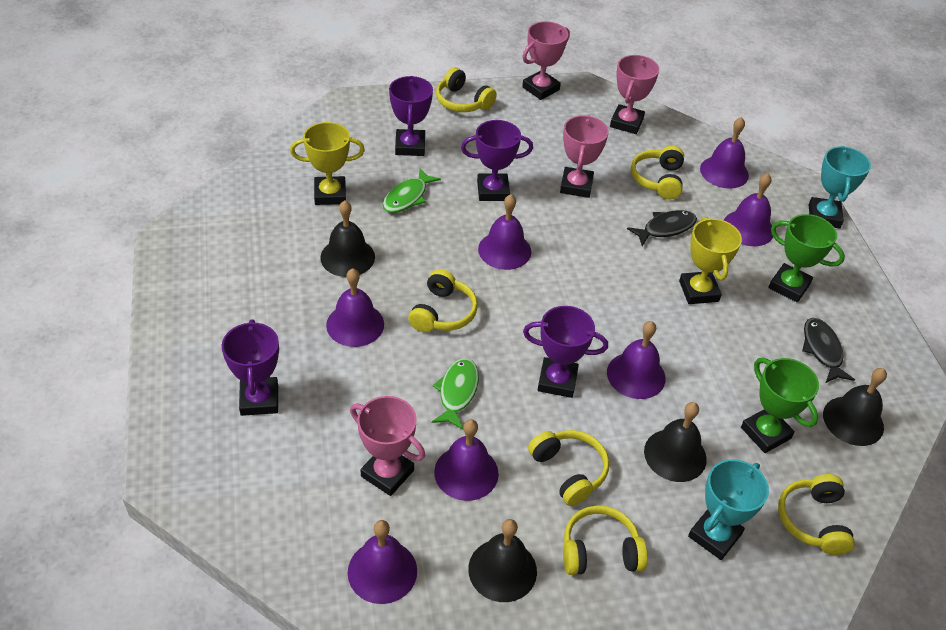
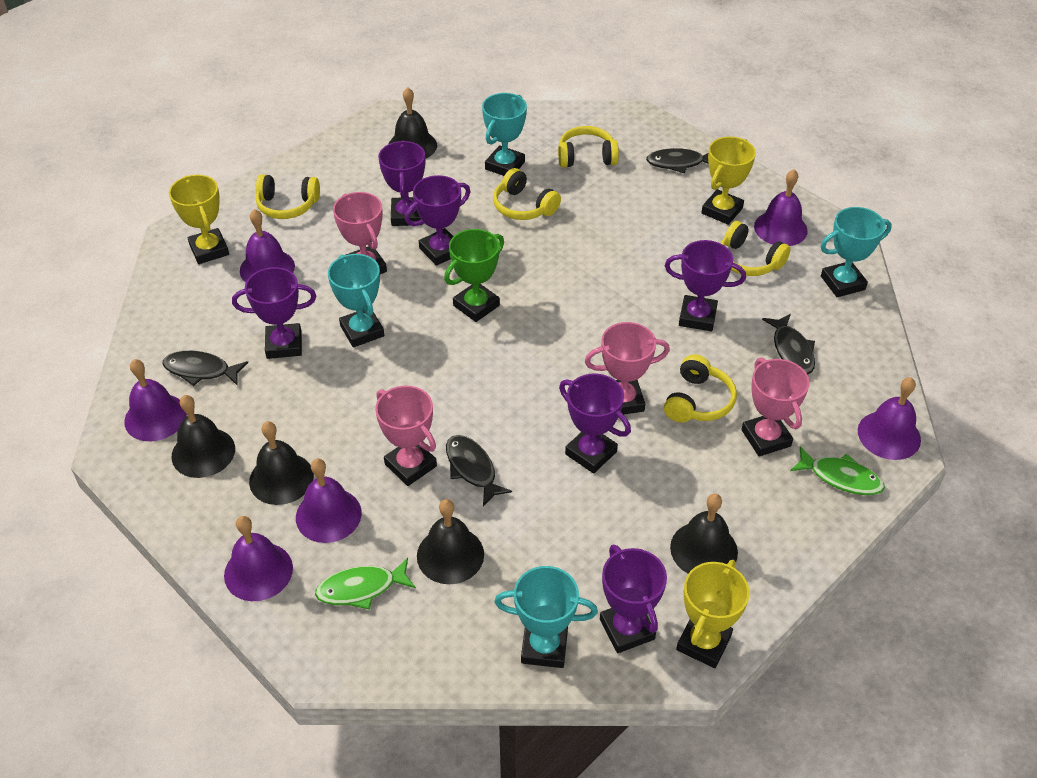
black bell: [320,201,375,277] [468,519,537,602] [644,402,707,482] [823,368,887,446] = 4 -> [171,395,235,478] [249,421,314,505] [389,87,437,159] [417,499,484,584] [670,494,738,574] = 5
black fish: [627,210,697,246] [802,318,855,383] = 2 -> [162,351,248,386] [446,435,512,506] [646,148,709,173] [762,314,815,375] = 4
green trophy: [741,358,819,453] [768,214,845,302] = 2 -> [444,229,504,322] = 1
purple bell: [326,268,384,347] [347,520,417,604] [434,419,499,501] [478,194,531,270] [607,321,666,399] [700,117,749,189] [724,173,773,246] = 7 -> [124,359,187,441] [224,516,293,601] [240,209,295,282] [296,459,362,543] [754,169,808,246] [858,377,921,460] = 6
purple trophy: [221,319,279,416] [389,76,433,156] [461,120,533,201] [523,306,608,398] = 4 -> [232,267,316,359] [378,140,426,226] [405,175,470,266] [559,373,631,474] [600,545,667,653] [665,240,746,331] = 6
turquoise trophy: [688,459,769,560] [809,146,871,228] = 2 -> [328,254,384,347] [482,93,527,176] [494,566,598,668] [820,207,892,297] = 4
yellow headphones: [408,269,478,332] [436,67,497,112] [528,430,609,506] [563,505,648,575] [631,146,684,199] [778,474,855,555] = 6 -> [255,174,320,219] [493,168,561,220] [558,126,619,167] [664,354,737,423] [721,221,791,276] = 5
yellow trophy: [290,122,365,205] [679,217,742,304] = 2 -> [169,175,229,264] [676,560,750,668] [701,137,756,225] = 3

